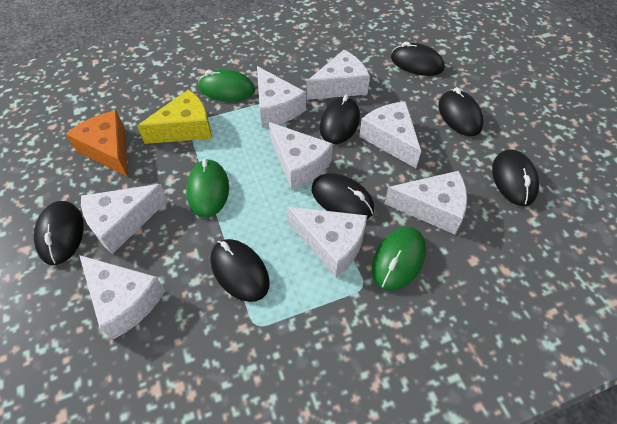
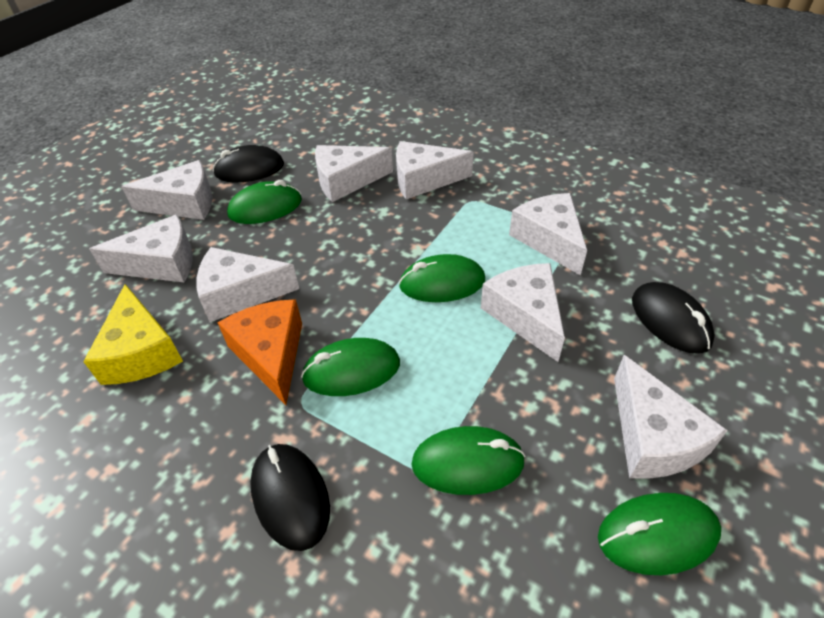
black mouse: [34,201,84,265] [210,239,270,302] [312,173,374,219] [320,95,360,144] [391,42,445,76] [438,87,484,136] [492,149,539,206] = 7 -> [213,145,284,182] [250,444,330,551] [632,282,715,354] = 3
green mouse: [186,159,229,218] [198,69,255,101] [372,227,426,291] = 3 -> [227,180,302,224] [301,338,400,396] [399,254,485,302] [411,426,526,495] [598,493,721,575] = 5

